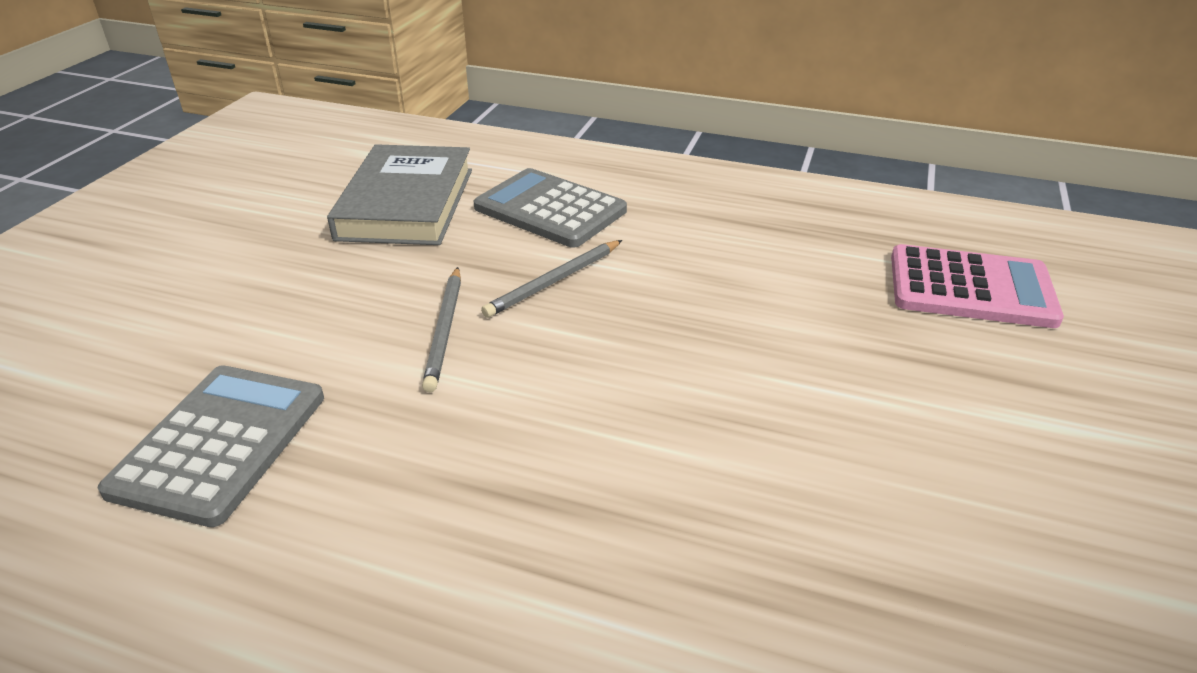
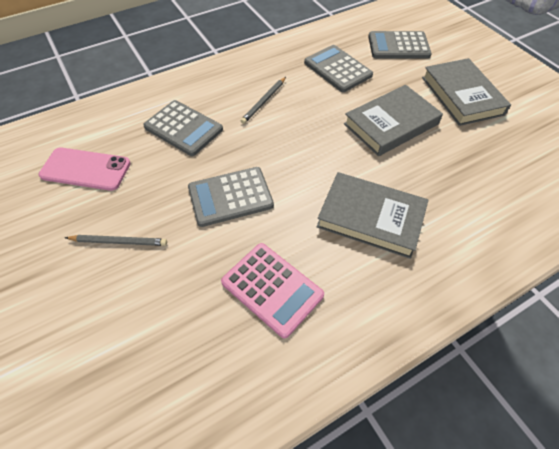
grey book: [327,144,472,245] = 1 -> [316,172,428,259] [344,85,443,156] [422,58,511,126] = 3
grey calculator: [98,365,324,527] [474,168,627,248] = 2 -> [143,100,223,156] [188,167,274,227] [304,45,373,92] [368,31,432,59] = 4
pink phone: none = 0 -> [39,148,131,191] = 1

